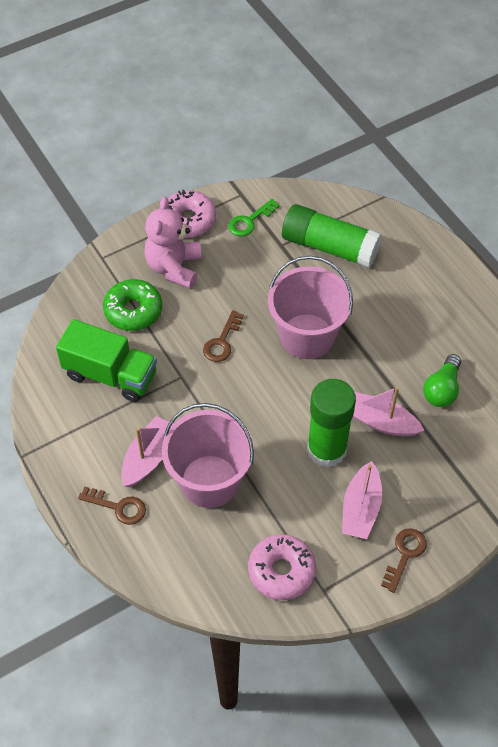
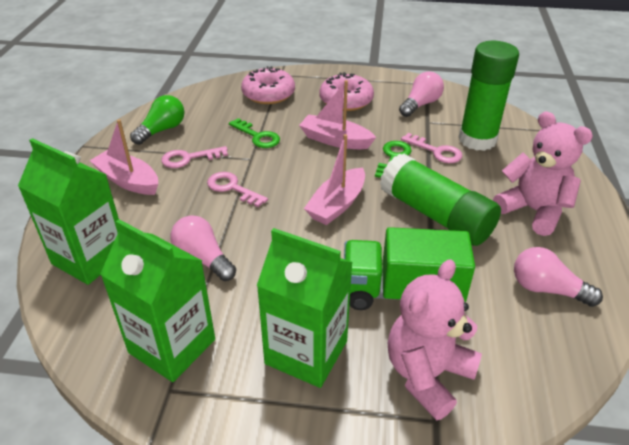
brown key: [78,487,146,525] [203,310,244,362] [381,528,427,593] = 3 -> none = 0
green carton: none = 0 -> [18,138,119,285] [100,219,215,382] [257,228,353,388] = 3
green donut: [103,279,162,331] = 1 -> none = 0
green key: [228,199,280,236] = 1 -> [229,118,280,148] [375,141,412,178] = 2
pink bucket: [162,403,254,508] [268,256,353,359] = 2 -> none = 0
pink key: none = 0 -> [161,146,228,168] [207,172,268,207] [401,133,463,163] = 3
pink light bulb: none = 0 -> [170,215,236,281] [399,72,444,117] [514,247,603,307] = 3
pink teddy bear: [144,197,202,289] = 1 -> [388,259,482,420] [493,111,593,236] = 2

